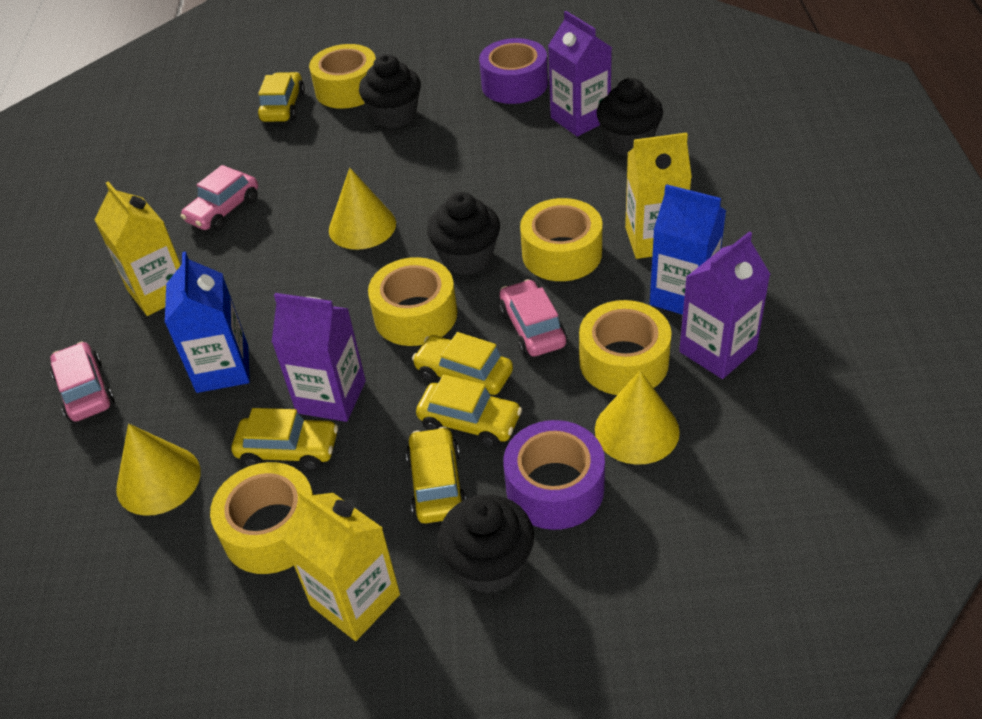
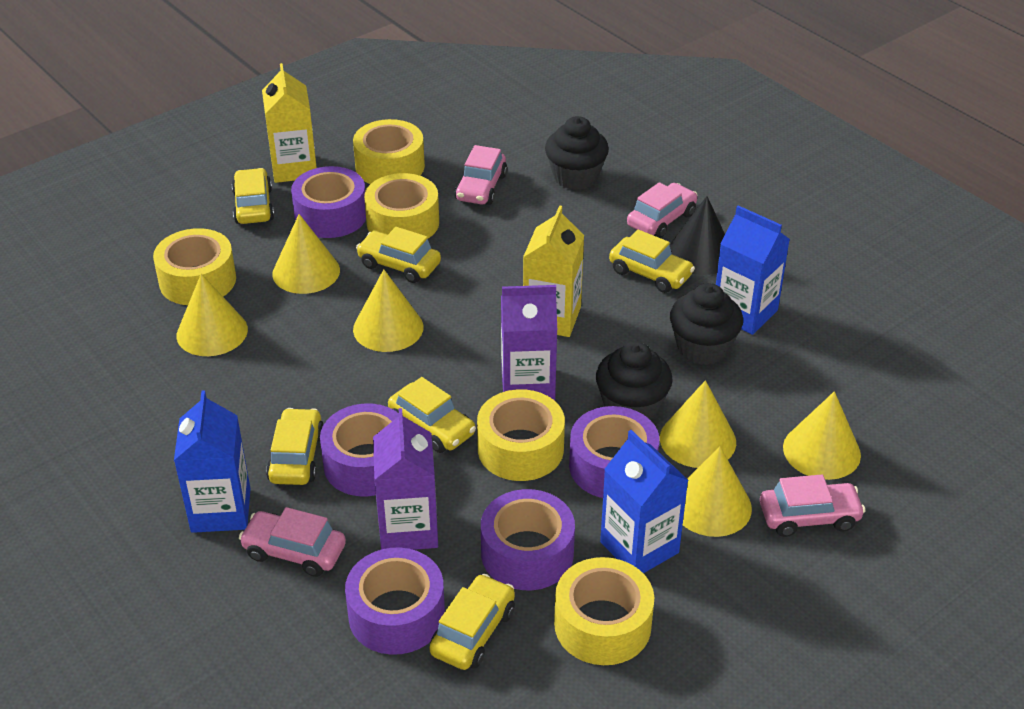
black cone: none = 0 -> [670,196,725,275] = 1
black cupcake: [359,54,421,128] [427,192,500,275] [438,495,534,594] [596,78,663,156] = 4 -> [545,116,609,190] [596,342,673,420] [670,283,743,365] = 3
blue carton: [165,251,250,393] [650,184,726,315] = 2 -> [174,390,251,533] [600,430,689,573] [716,205,790,335] = 3
pink car: [50,342,114,422] [181,165,258,231] [499,279,567,356] = 3 -> [239,507,346,577] [455,145,507,205] [627,182,697,238] [760,475,866,537] = 4
purple carton: [272,293,366,422] [548,11,612,136] [679,232,770,379] = 3 -> [373,408,438,550] [501,285,557,400] = 2
purple tape: [479,38,548,104] [504,420,605,530] = 2 -> [291,166,366,238] [320,403,399,496] [345,547,445,655] [481,489,575,590] [569,406,659,498] = 5
yellow car: [232,408,338,470] [258,72,305,122] [406,426,466,523] [412,332,513,395] [416,374,522,448] = 5 -> [232,168,274,224] [266,408,324,485] [356,227,441,283] [388,377,476,453] [429,574,515,670] [609,229,695,293] = 6
yellow carton: [94,181,181,316] [283,489,400,641] [625,132,692,259] = 3 -> [262,63,317,183] [523,206,584,337] = 2
yellow cone: [117,424,201,516] [329,168,396,250] [595,370,680,465] = 3 -> [177,274,248,356] [272,214,340,294] [353,269,423,352] [660,380,736,468] [683,446,752,537] [783,391,861,480] = 6

